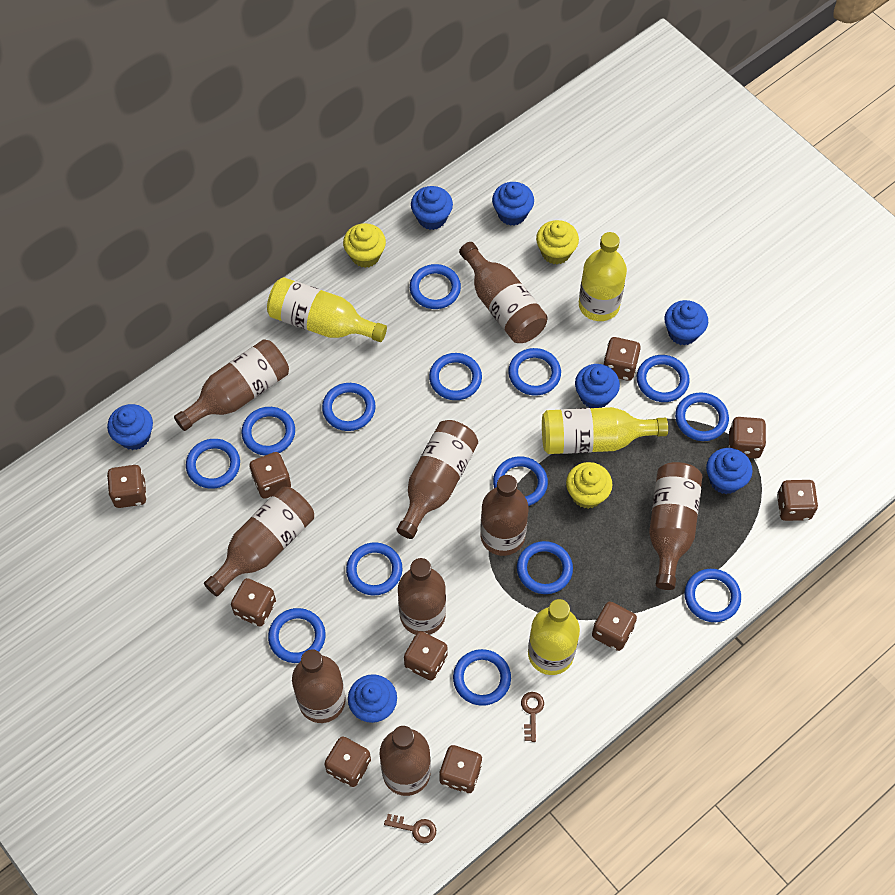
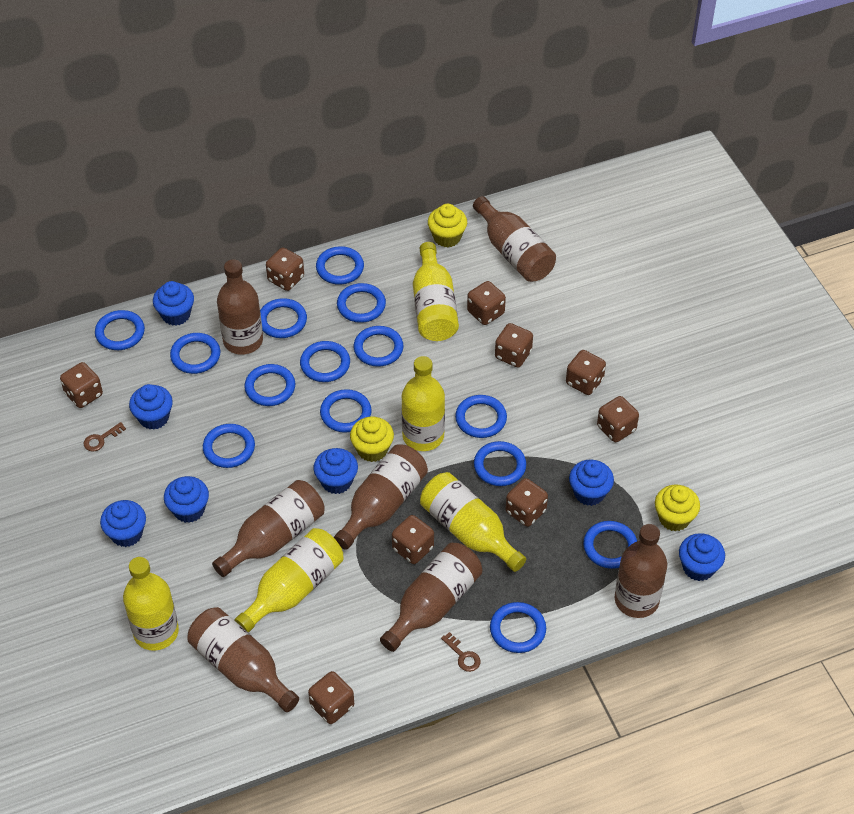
brown bottle: [174,339,289,431] [204,487,314,596] [292,649,346,723] [380,726,431,796] [397,420,478,539] [398,558,446,635] [459,242,548,343] [480,475,528,556] [649,462,702,590] = 9 -> [187,607,299,712] [212,480,325,577] [217,259,263,355] [334,444,428,550] [380,543,482,652] [473,196,556,282] [615,524,667,618] = 7
brown dice: [107,465,147,508] [231,578,276,627] [249,452,291,499] [324,737,371,787] [404,631,448,681] [439,745,482,793] [592,602,637,651] [603,337,641,381] [728,417,766,459] [777,480,818,521] = 10 -> [60,362,103,408] [266,248,304,291] [308,671,354,724] [392,515,434,564] [467,281,506,325] [495,323,533,367] [506,478,548,527] [566,350,606,395] [597,396,639,442] = 9
yellow bottle: [267,277,387,342] [528,599,580,675] [542,407,668,454] [579,232,627,321] = 4 -> [123,557,179,651] [234,528,343,633] [401,356,445,451] [413,242,459,341] [420,472,526,572] = 5

